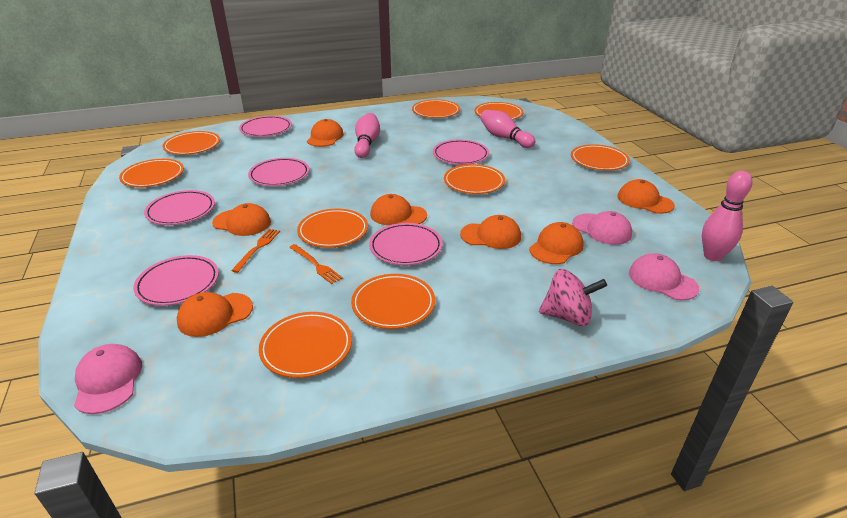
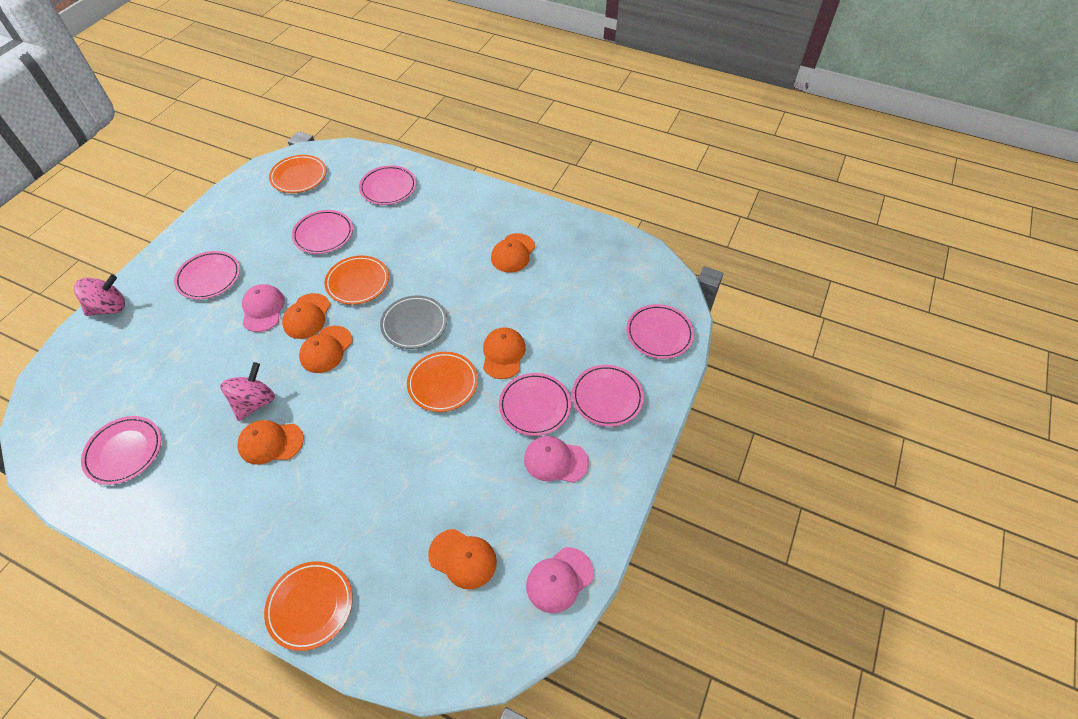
grey plate: none = 0 -> [380,295,447,349] = 1
orange cap: [177,292,253,337] [212,203,271,236] [307,119,344,147] [370,194,427,225] [460,215,521,249] [529,222,584,264] [617,179,675,214] = 7 -> [237,420,304,465] [282,293,330,339] [299,326,353,373] [428,529,497,589] [483,328,526,379] [491,233,535,273] = 6
orange fork: [231,229,280,273] [289,244,343,284] = 2 -> none = 0
orange plate: [119,159,184,187] [162,131,220,155] [259,312,352,378] [297,209,368,248] [351,274,435,329] [412,99,460,118] [444,164,505,194] [475,102,524,120] [571,144,630,171] = 9 -> [264,561,353,651] [269,155,327,193] [324,256,389,305] [407,352,478,412] = 4
pink bowling pin: [354,113,380,158] [480,110,535,148] [702,171,753,261] = 3 -> none = 0
pink plate: [133,255,219,306] [144,190,215,225] [239,116,292,137] [248,158,309,186] [369,223,443,265] [433,140,489,165] = 6 -> [81,416,161,485] [174,251,240,300] [292,210,353,254] [359,165,417,205] [499,373,571,436] [572,365,644,427] [626,304,694,359] = 7
pink spinning top: [539,269,607,326] = 1 -> [74,275,125,316] [220,362,275,421] = 2

